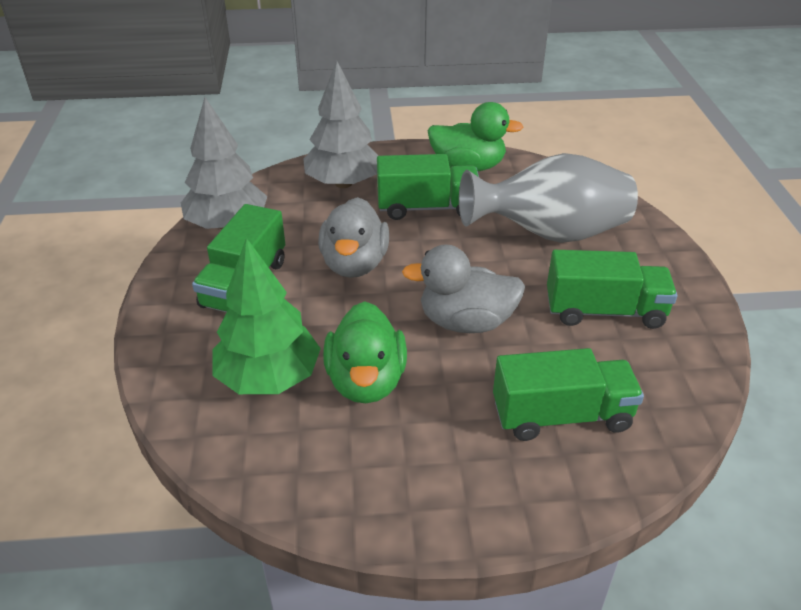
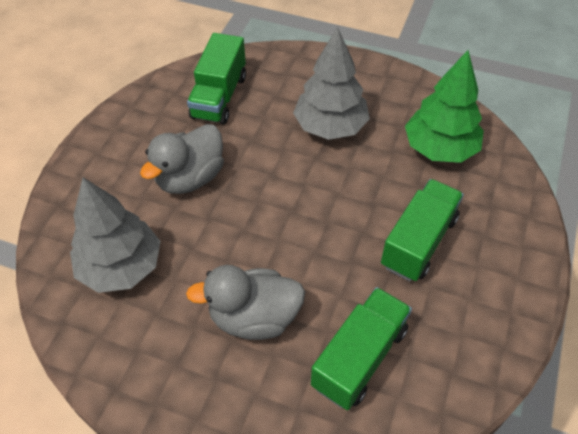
green duck: [323,301,407,403] [427,102,523,172] = 2 -> none = 0
green truck: [192,204,285,312] [377,154,479,220] [493,348,644,441] [547,250,678,329] = 4 -> [187,33,246,124] [311,287,412,410] [381,179,464,281] = 3
grey vase: [459,153,638,243] = 1 -> none = 0

